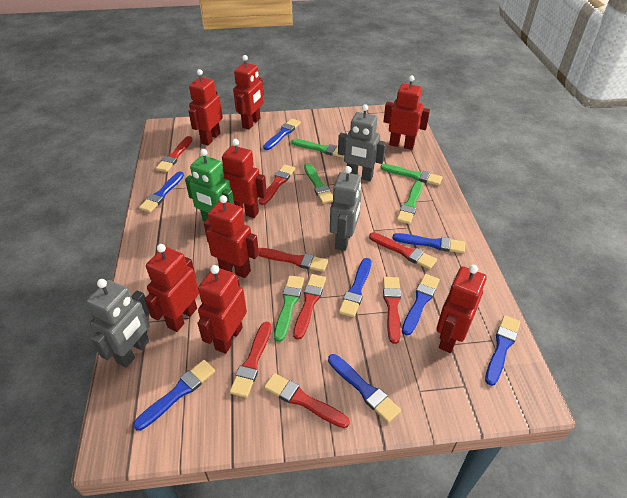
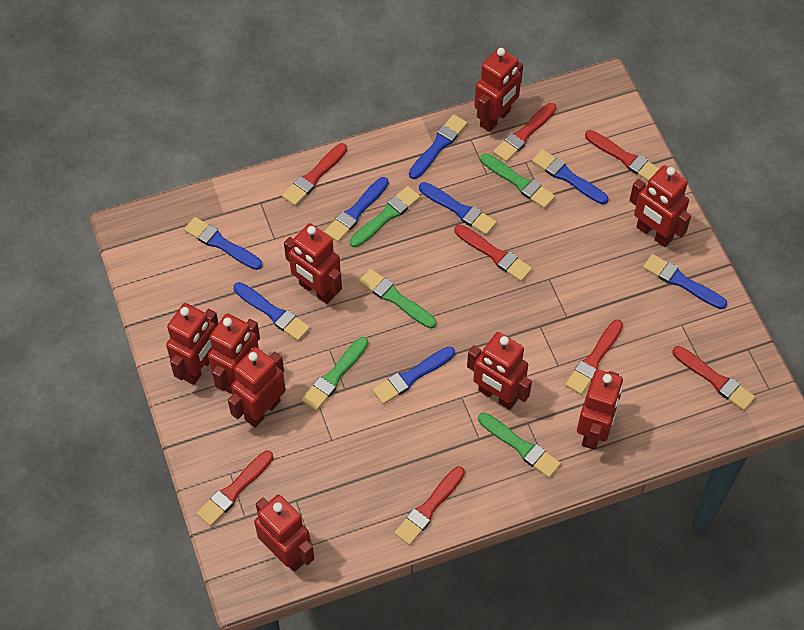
green robot: [185,149,234,222] = 1 -> none = 0
grey robot: [86,279,150,368] [330,166,362,251] [338,104,386,181] = 3 -> none = 0
red robot: [144,244,199,332] [189,69,223,145] [197,265,247,354] [204,195,259,278] [222,139,267,218] [233,55,264,129] [383,75,430,150] [436,265,487,353] = 8 -> [166,303,218,385] [208,313,260,394] [228,347,286,428] [254,495,315,572] [284,223,342,304] [467,332,532,410] [474,48,523,132] [577,370,623,450] [629,165,691,247] = 9

